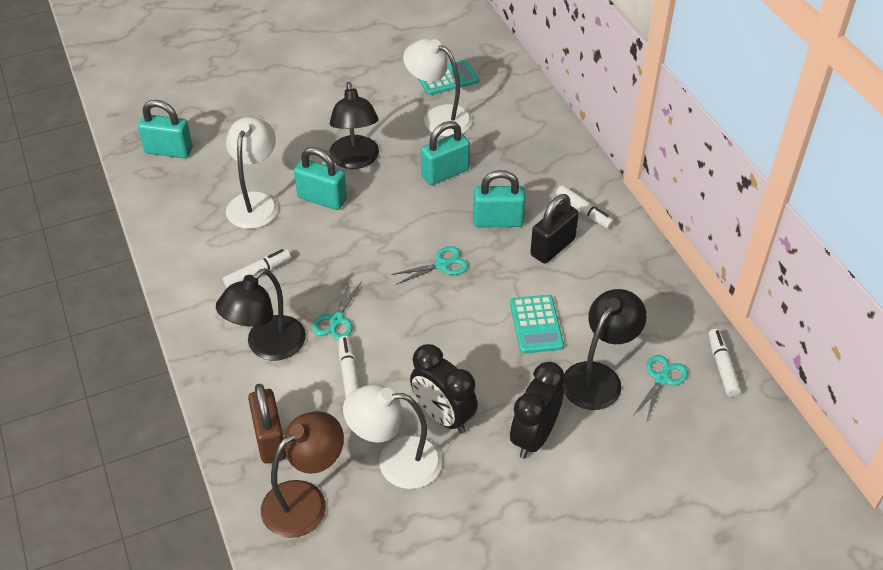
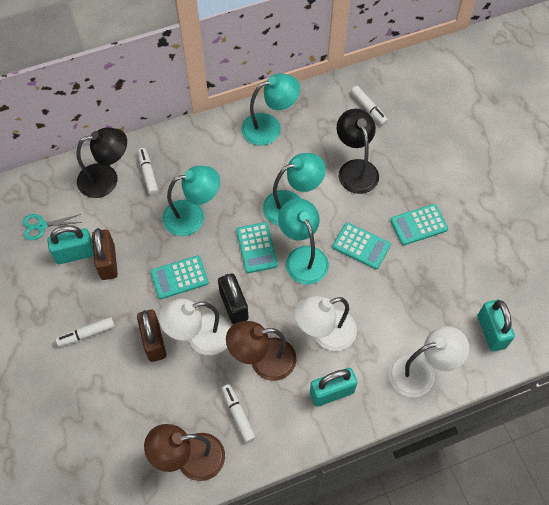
black clock: [410,344,478,434] [510,362,565,459] = 2 -> none = 0
black lamp: [216,268,306,360] [330,82,379,169] [563,289,647,410] = 3 -> [76,127,127,198] [337,109,379,194] = 2
brown lamp: [261,411,344,538] = 1 -> [144,424,225,481] [226,321,296,381] = 2
brown padlock: [248,384,286,464] = 1 -> [92,228,118,280] [137,310,166,362] = 2
turquoise calculator: [418,60,479,95] [510,295,564,354] = 2 -> [150,256,209,299] [236,222,278,273] [332,222,391,269] [390,204,448,245] = 4
turquoise lamp: none = 0 -> [162,166,220,236] [241,73,300,146] [263,153,326,226] [278,198,329,284] = 4
turquoise padlock: [138,100,193,158] [294,147,347,210] [421,121,470,185] [473,170,525,227] = 4 -> [47,225,94,264] [310,368,358,407] [478,300,515,352] = 3
turquoise scissors: [312,279,362,340] [391,246,468,285] [633,355,688,423] = 3 -> [23,214,82,240] = 1

